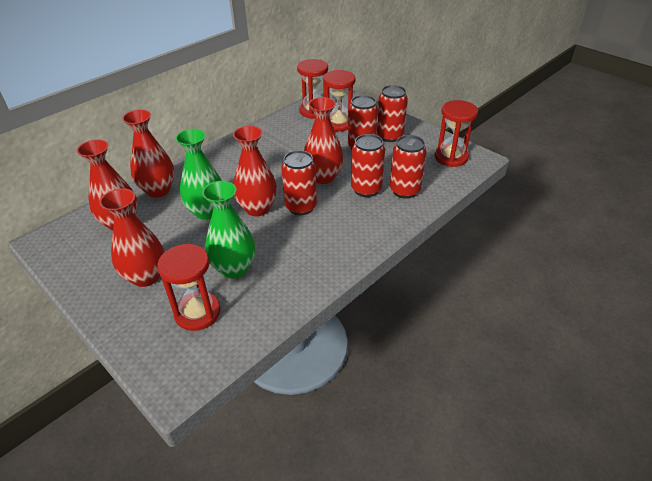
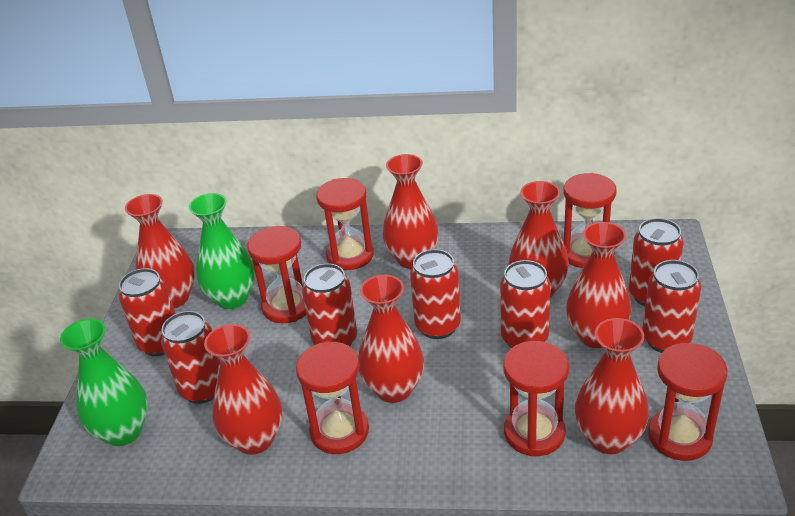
red can: [281,150,317,216] [348,95,378,150] [351,134,385,197] [377,85,408,142] [390,135,427,199] = 5 -> [119,268,176,356] [161,311,221,404] [302,263,357,346] [410,249,461,339] [500,260,551,348] [629,218,684,306] [642,260,701,353] = 7
red hourglass: [157,244,221,331] [297,59,328,119] [323,70,356,131] [435,100,478,167] = 4 -> [247,226,306,323] [296,341,369,454] [316,178,374,270] [503,341,569,456] [563,173,617,268] [648,343,727,461] = 6
red vase: [77,139,138,231] [99,188,164,287] [122,109,175,198] [233,126,277,217] [304,97,344,184] = 5 -> [125,194,195,308] [204,324,283,455] [358,275,424,403] [382,154,439,269] [508,181,569,298] [566,222,632,348] [575,318,649,454] = 7

